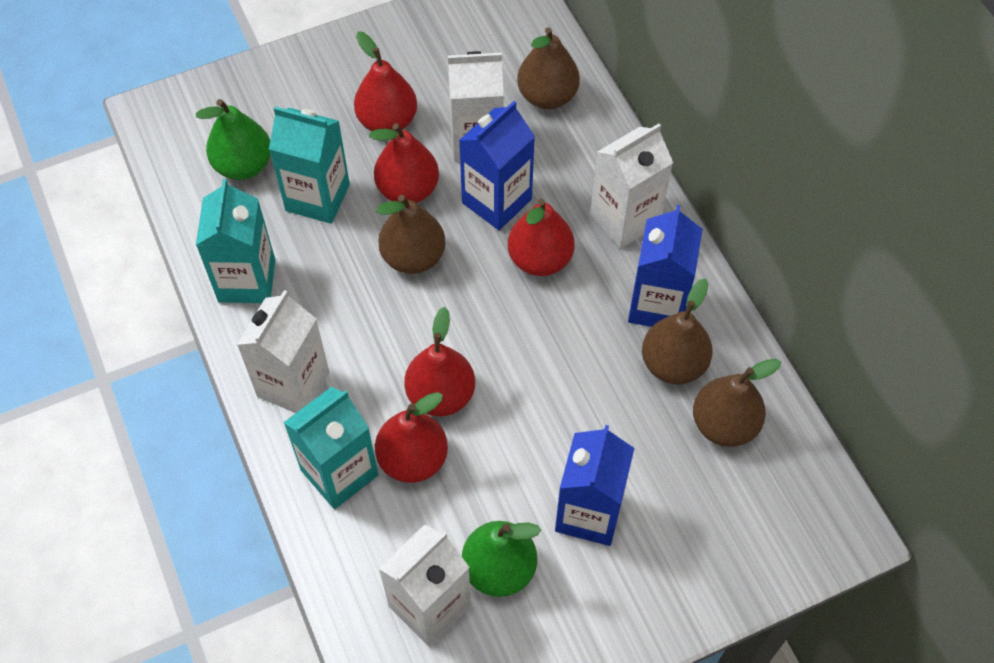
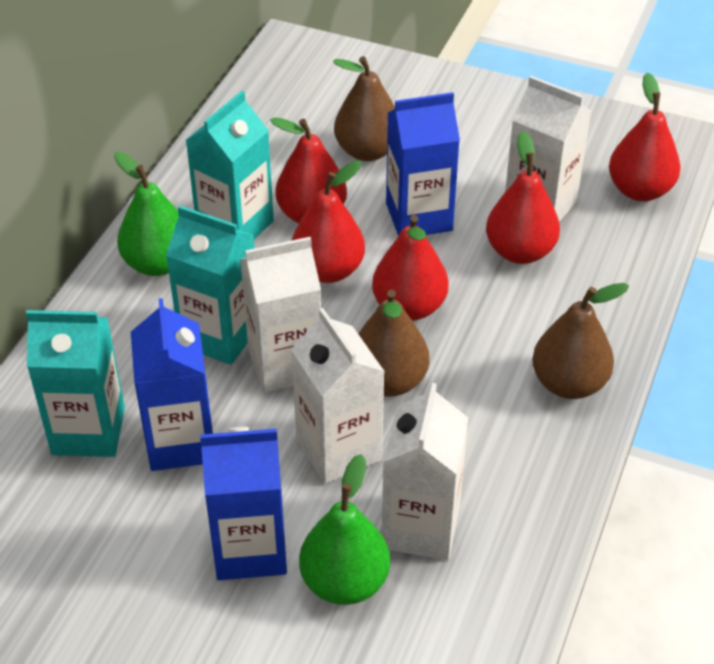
brown pear: [376,195,445,274] [517,27,580,109] [642,279,713,384] [693,359,781,447] = 4 -> [333,56,395,161] [358,289,429,397] [532,283,629,399] = 3

